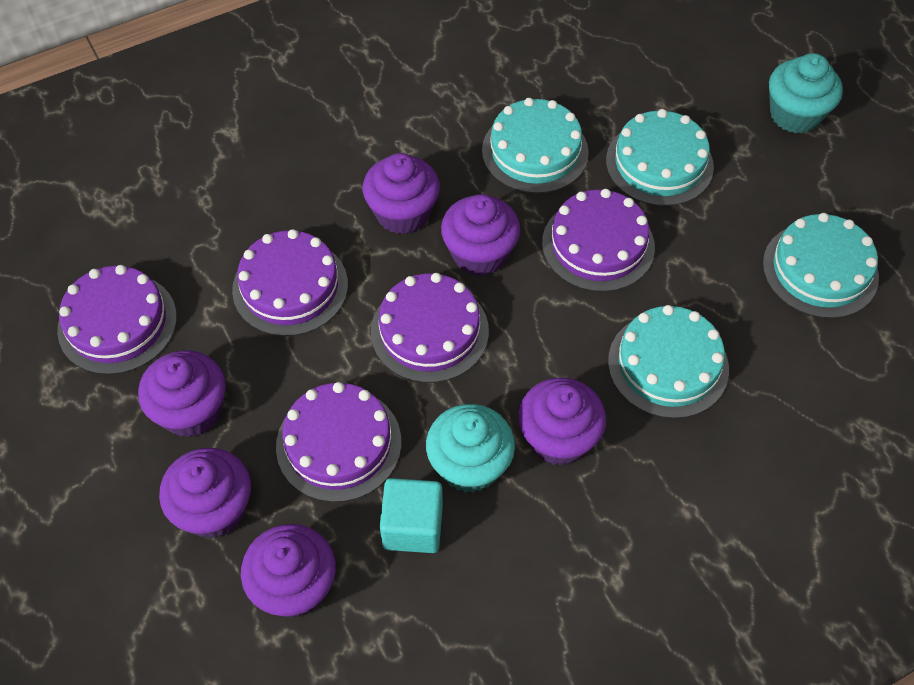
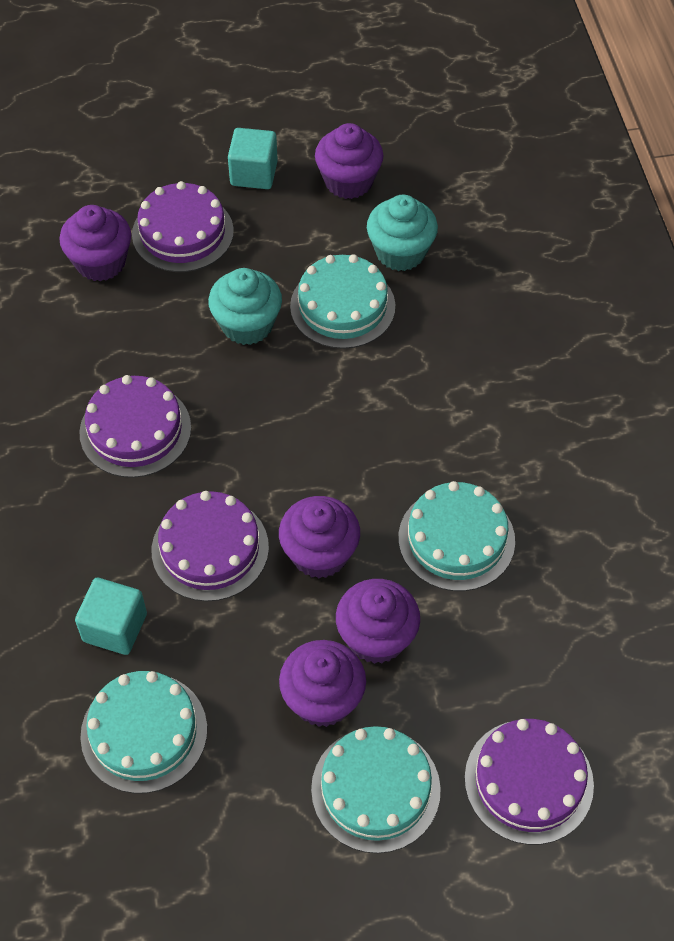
purple cake: [57,265,177,375] [232,229,348,336] [276,382,401,502] [371,273,489,383] [542,189,655,292] = 5 -> [79,375,191,478] [132,181,234,272] [152,491,269,601] [465,719,594,845] = 4
purple cupcake: [138,350,226,437] [159,448,251,538] [241,524,336,618] [363,153,440,234] [441,194,520,276] [518,378,606,465] = 6 -> [59,205,131,281] [279,496,360,578] [279,640,366,727] [315,123,384,199] [336,579,420,664] = 5
turquoise cube: [380,478,443,553] = 1 -> [75,578,147,655] [228,128,278,189] = 2

